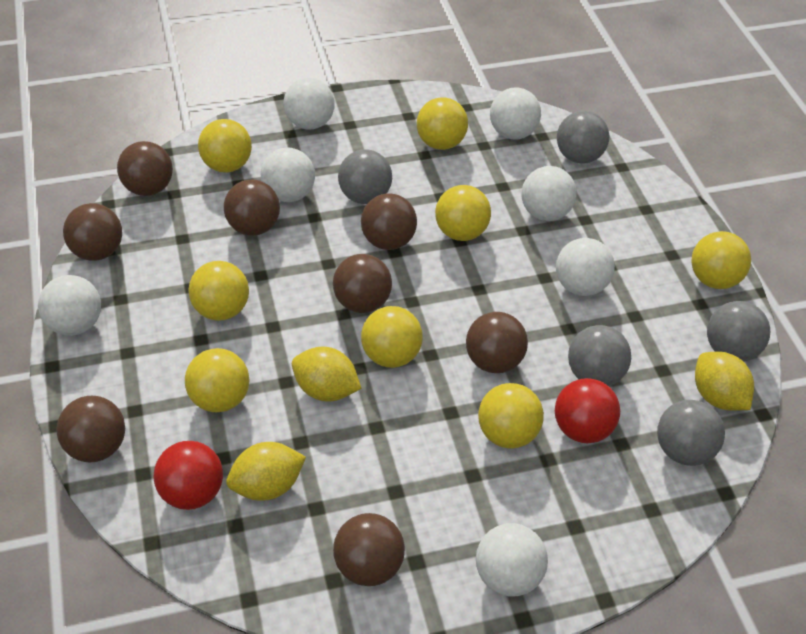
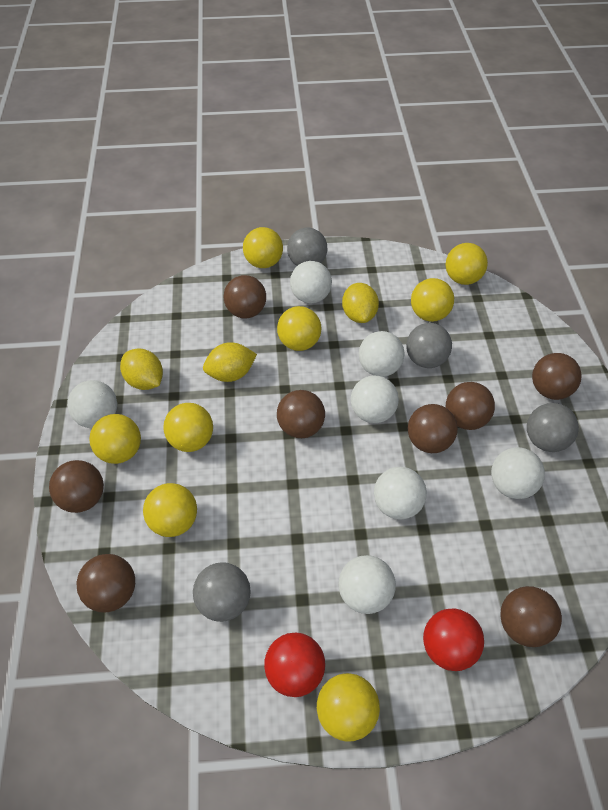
grey ball: [338,149,392,204] [557,111,609,164] [568,325,631,386] [657,400,725,466] [707,301,770,362] = 5 -> [193,562,251,622] [287,228,327,266] [406,323,452,368] [527,403,579,452] = 4

